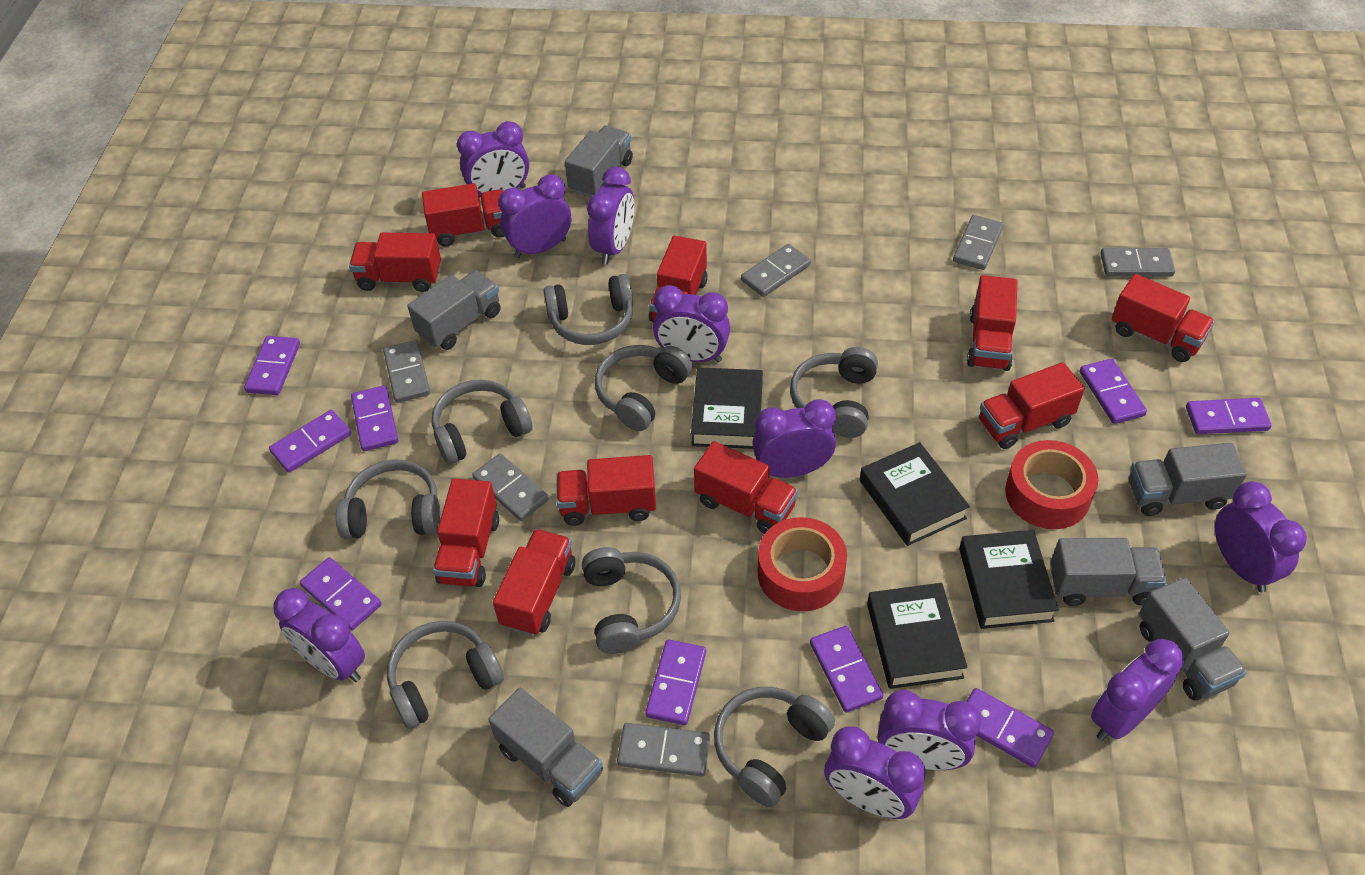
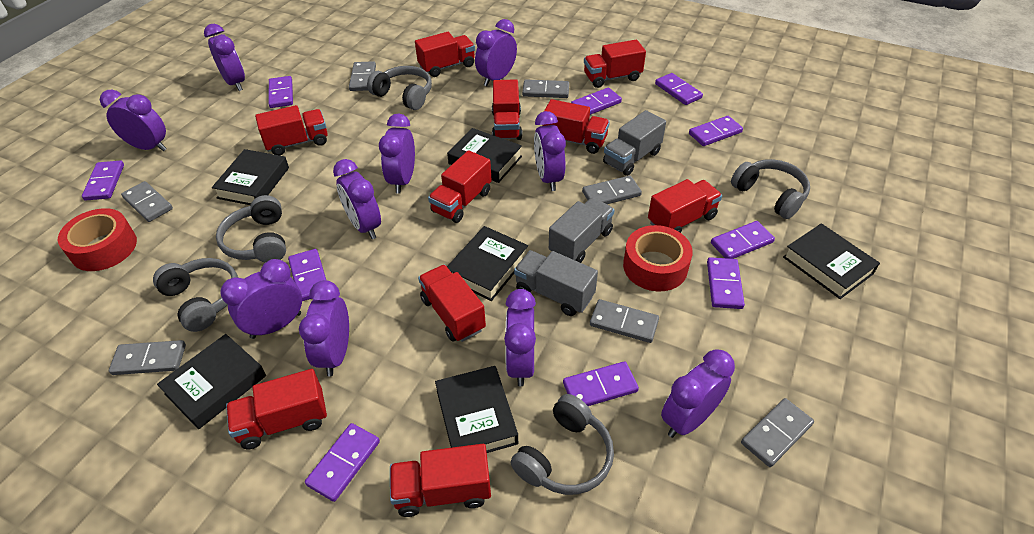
black book: [691,367,763,449] [860,442,970,546] [867,583,968,689] [959,530,1059,629] = 4 -> [157,334,266,429] [212,149,289,205] [435,366,518,453] [447,128,522,183] [447,226,528,301] [783,223,880,299] = 6
grey domino: [383,340,430,403] [472,454,549,521] [617,723,710,777] [741,244,811,297] [953,215,1003,270] [1100,248,1175,277] = 6 -> [109,340,186,375] [121,181,173,222] [349,61,376,91] [522,79,569,98] [582,175,642,204] [590,299,659,343] [741,398,814,467] = 7
grey headphones: [336,459,441,539] [387,621,504,729] [432,380,533,464] [544,274,633,345] [582,547,681,654] [595,345,693,431] [714,687,835,807] [790,347,878,438] = 8 -> [153,258,238,332] [216,195,286,263] [367,66,432,110] [511,394,614,495] [731,159,810,219] = 5
grey truck: [407,270,500,350] [488,688,603,807] [565,126,633,198] [1051,538,1167,606] [1129,443,1247,516] [1139,577,1247,701] = 6 -> [514,251,598,316] [549,197,615,263] [603,110,666,176] = 3
purple domino: [244,336,300,395] [269,410,351,473] [300,557,382,630] [351,385,398,451] [645,639,706,725] [810,626,883,712] [966,688,1054,768] [1080,359,1147,424] [1186,398,1272,434] = 9 -> [82,161,124,200] [269,76,293,108] [288,249,326,301] [305,423,380,502] [563,361,639,406] [571,87,622,115] [655,73,703,105] [689,116,743,146] [707,257,745,309] [711,221,775,259] = 10

